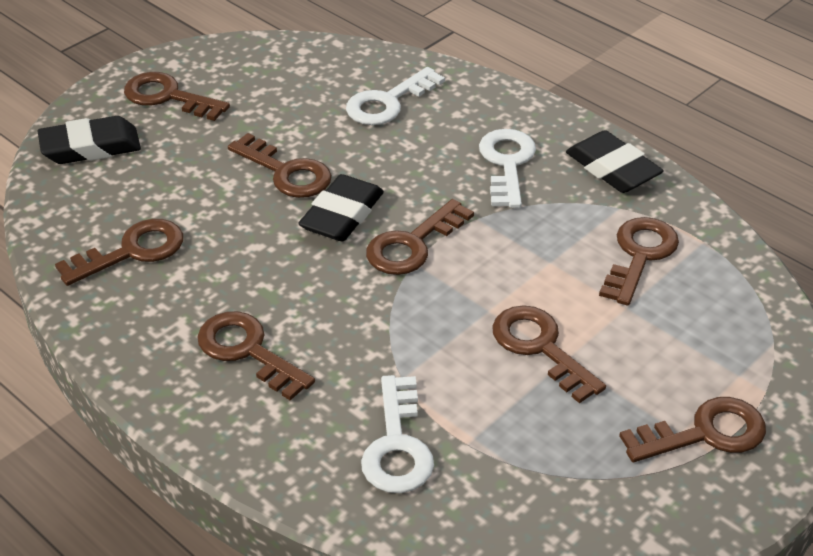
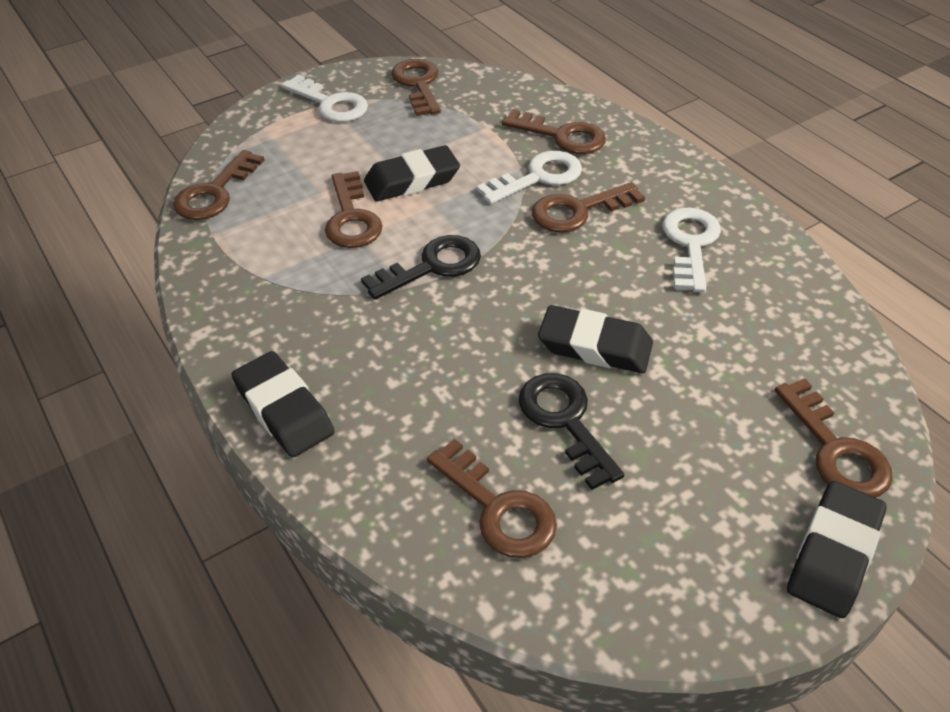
black eraser: [38,116,141,164] [298,174,384,242] [566,130,663,193] = 3 -> [231,351,334,457] [364,145,460,201] [538,305,653,373] [787,481,887,618] = 4
black key: none = 0 -> [361,235,481,300] [518,373,624,490] = 2
brown key: [55,219,183,286] [124,72,230,121] [197,311,315,400] [228,133,332,198] [366,199,474,275] [492,305,606,403] [599,217,679,306] [619,397,766,462] = 8 -> [173,150,264,220] [325,171,383,248] [391,59,441,116] [427,439,557,558] [502,109,606,154] [532,182,645,233] [775,379,893,497] = 7

